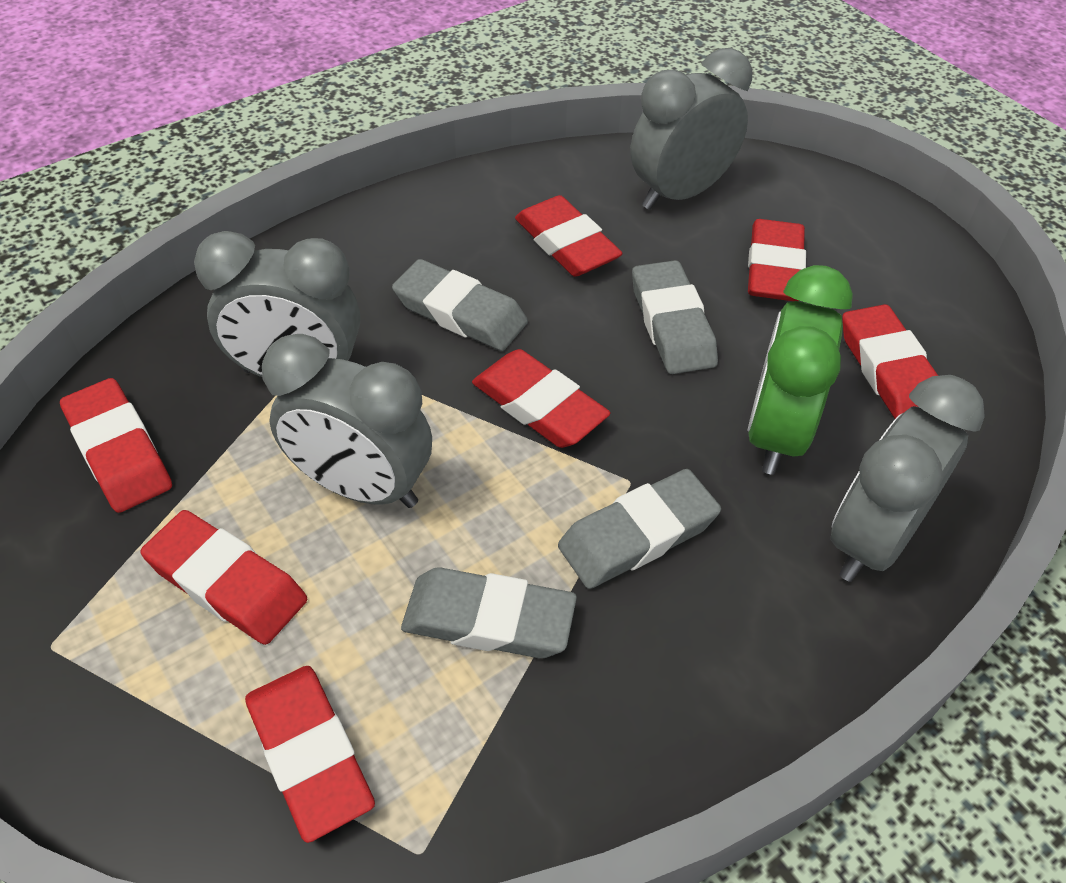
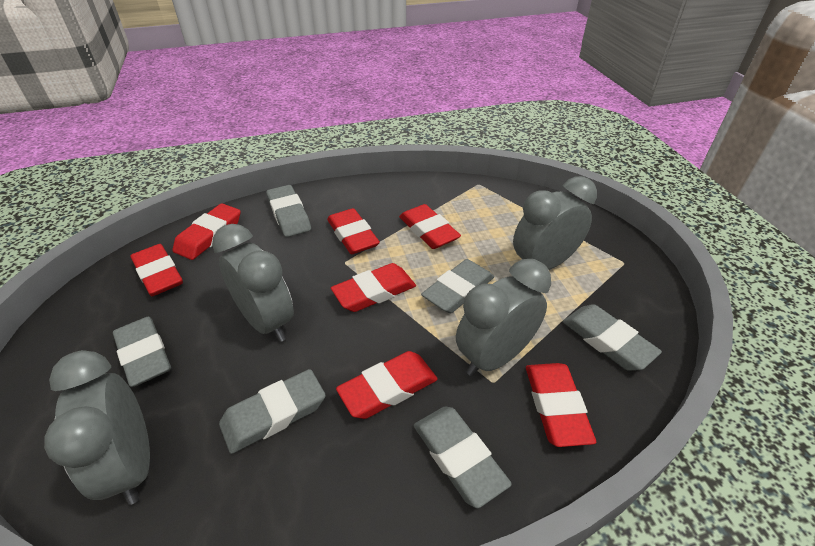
green clock: [748,265,853,475] = 1 -> none = 0
grey eraser: [392,259,528,351] [401,567,577,658] [558,469,721,589] [632,260,718,374] = 4 -> [113,317,171,387] [219,369,326,454] [266,185,311,237] [414,406,512,508] [421,259,494,313] [563,304,662,371] = 6

